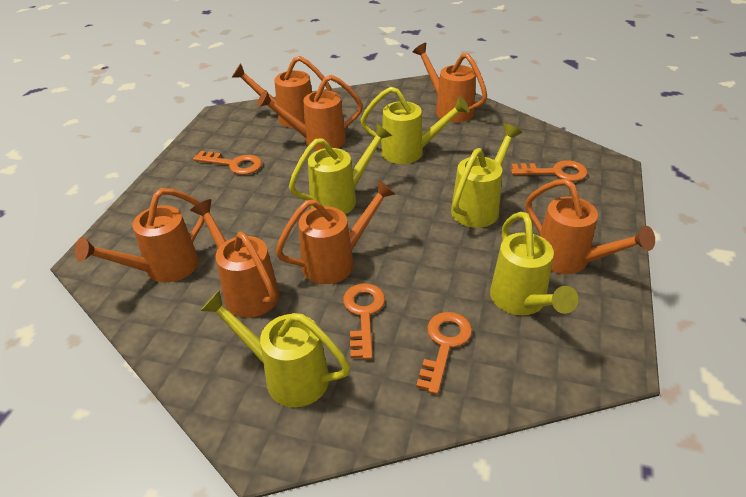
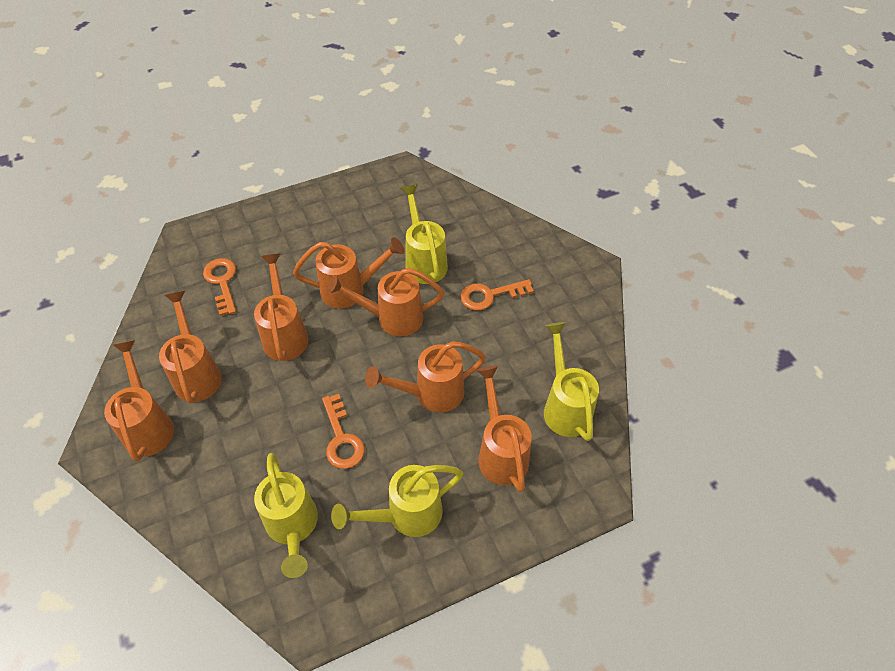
orange key: [193,151,262,175] [343,283,385,360] [416,312,472,395] [511,160,588,181] = 4 -> [203,258,236,316] [322,394,365,469] [460,279,534,311] = 3
yellow watering can: [200,290,350,407] [289,124,392,214] [361,87,470,164] [451,124,522,228] [490,212,578,315] = 5 -> [254,453,318,578] [331,465,463,537] [400,185,448,284] [544,322,599,441] = 4

